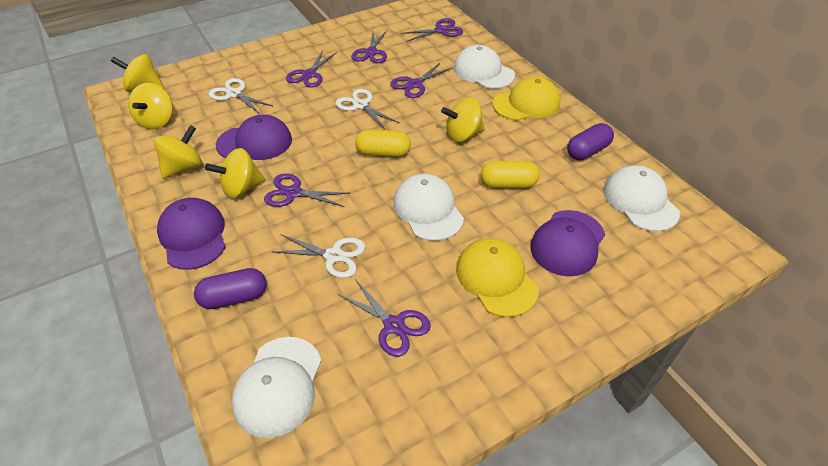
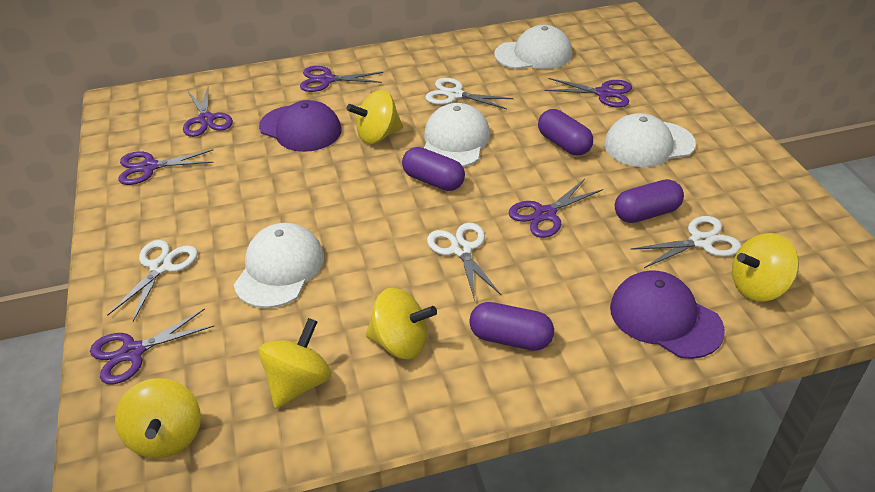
purple cap: [157,198,226,270] [216,115,292,160] [530,210,605,276] = 3 -> [259,100,341,152] [610,270,725,359] = 2
purple capsule: [194,268,267,309] [567,123,614,160] = 2 -> [402,147,465,191] [469,302,554,351] [538,109,593,155] [615,179,684,223] = 4
white scissors: [209,78,273,114] [271,234,365,278] [336,89,399,130] = 3 -> [107,240,198,322] [425,78,514,109] [427,223,501,301] [630,216,741,268] = 4
yellow cap: [456,238,538,317] [493,77,560,121] = 2 -> none = 0
yellow capsule: [355,130,411,157] [481,161,540,188] = 2 -> none = 0

